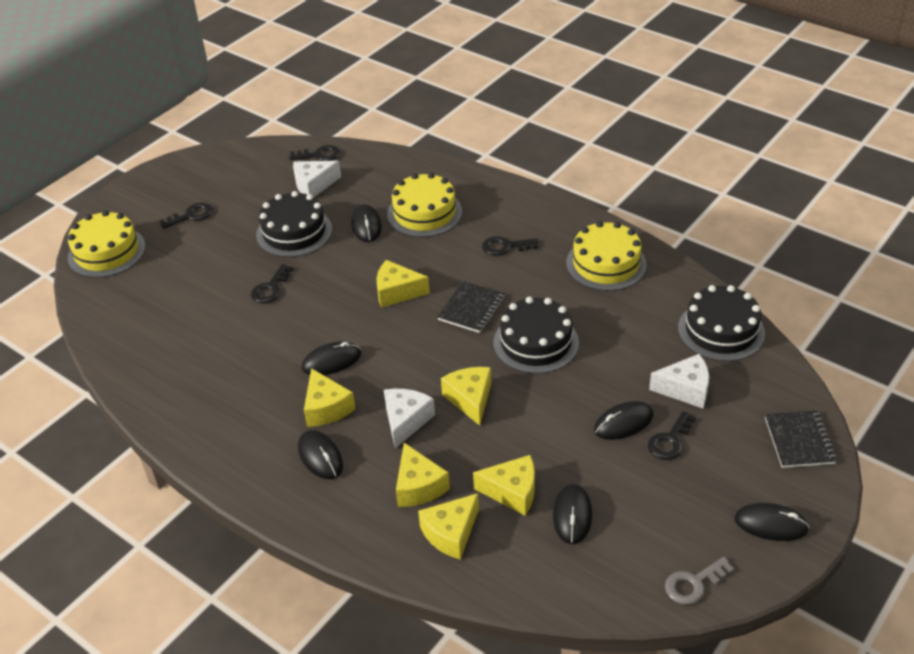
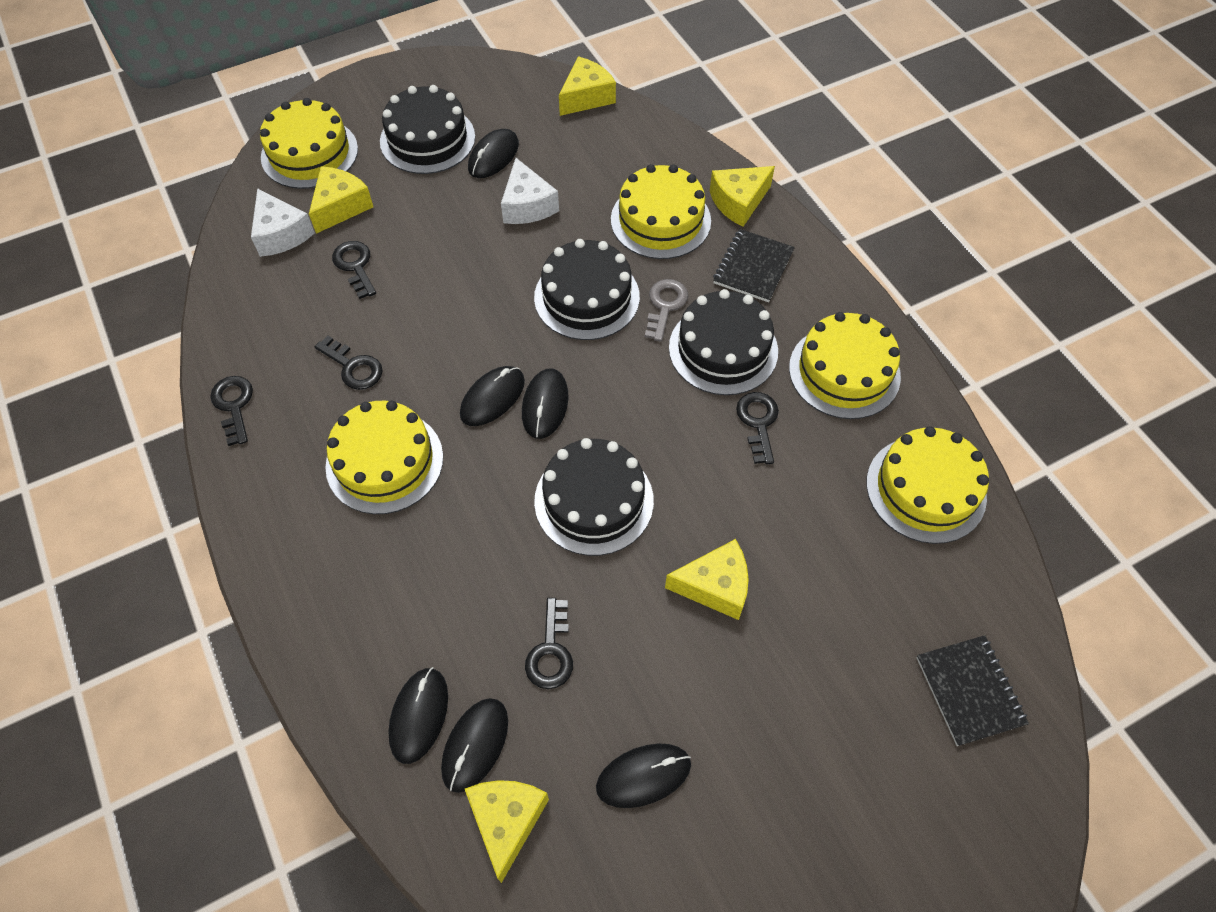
black cake: [256,191,332,257] [493,297,579,374] [678,285,765,361] = 3 -> [380,85,475,174] [534,239,640,340] [534,438,654,556] [669,289,778,395] = 4
white cheese: [293,161,341,197] [384,389,435,449] [649,354,709,408] = 3 -> [251,188,315,257] [501,158,559,224] = 2
yellow cake: [68,210,145,278] [387,173,462,237] [566,221,647,291] = 3 -> [260,98,358,189] [325,400,443,514] [611,164,711,259] [789,312,901,419] [866,426,989,544] = 5
yellow cheese: [304,368,356,427] [377,260,430,308] [396,443,450,507] [418,493,479,560] [441,367,491,426] [473,455,535,516] = 6 -> [309,166,373,234] [465,780,549,883] [559,56,616,116] [665,539,749,620] [710,166,775,226] = 5

